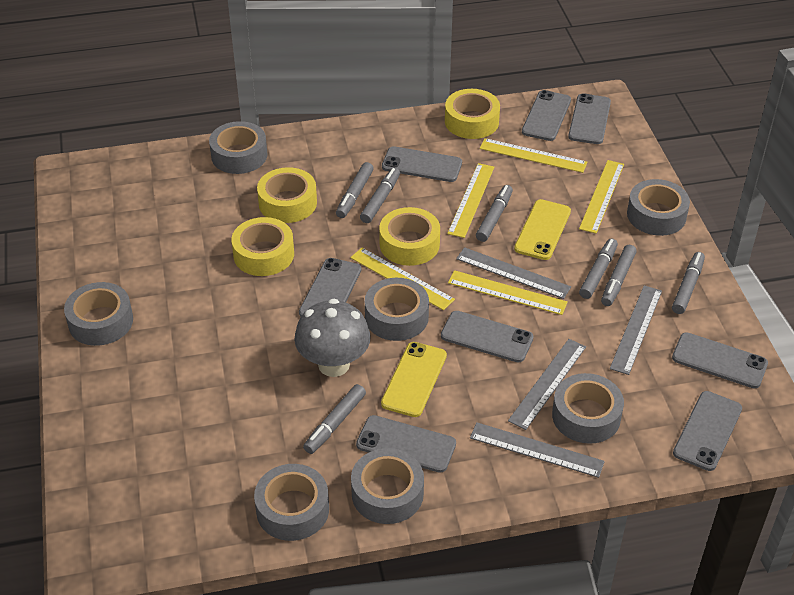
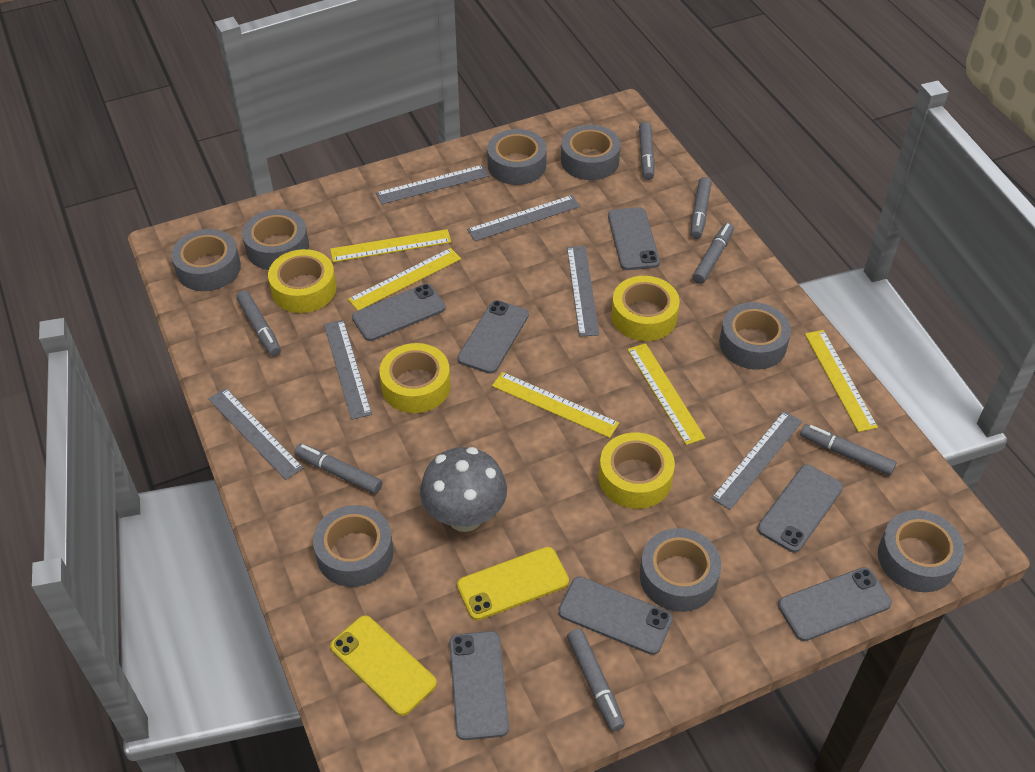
grey phone: [299,258,361,316] [356,415,456,473] [382,146,462,182] [441,311,534,363] [522,90,571,141] [568,93,611,144] [672,332,768,389] [673,391,742,471] = 8 -> [352,284,446,341] [449,631,509,740] [457,300,529,374] [558,576,673,655] [608,207,660,270] [757,465,843,553] [778,567,892,641] = 7
grey ruler: [456,247,571,299] [470,422,605,478] [508,339,586,430] [610,285,662,375] = 4 -> [208,388,303,480] [324,320,372,420] [376,165,489,205] [467,195,580,241] [567,246,599,336] [711,411,802,510] = 6
grey tape: [64,282,133,346] [209,121,268,174] [254,464,329,541] [351,448,424,524] [365,278,429,341] [552,373,624,444] [627,179,690,236] = 7 -> [171,229,241,291] [242,209,309,270] [313,505,394,587] [487,129,547,185] [561,125,621,180] [640,528,721,612] [719,302,791,370] [878,510,964,592] = 8

